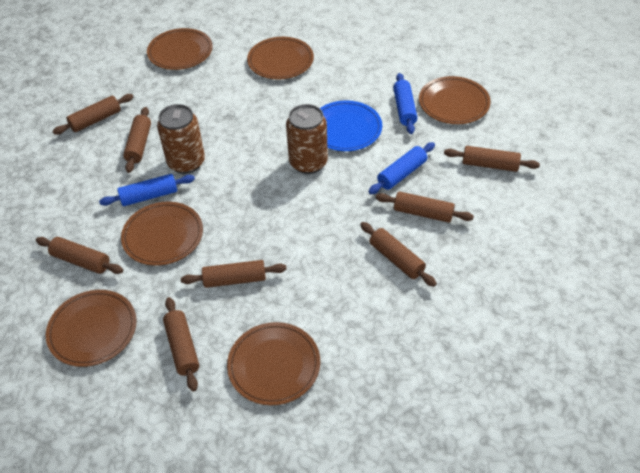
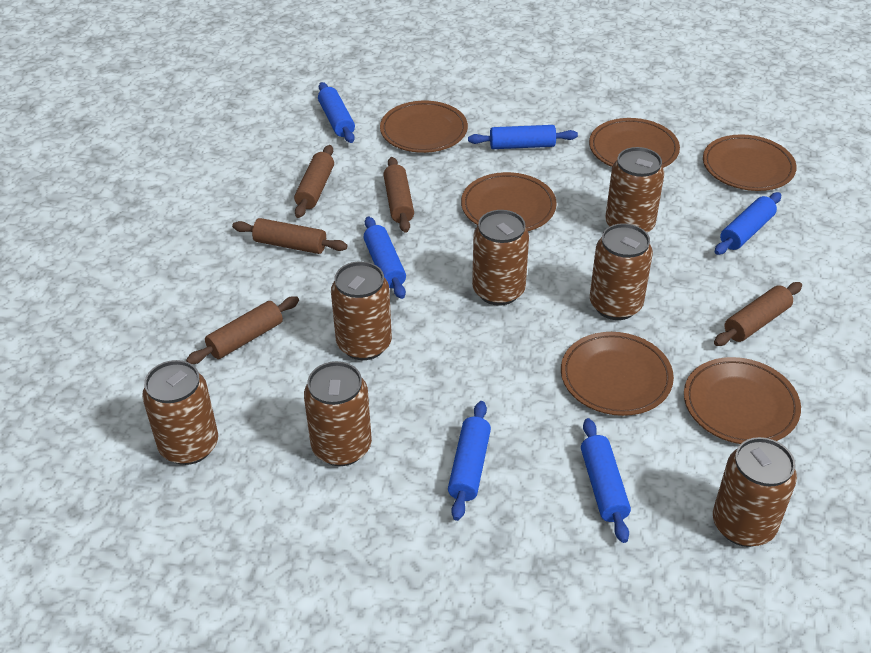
blue plate: [320,100,382,151] = 1 -> none = 0
blue rolling pin: [99,174,195,206] [368,142,435,194] [393,73,417,134] = 3 -> [318,82,355,143] [363,217,406,299] [448,401,491,521] [468,125,578,149] [581,418,631,543] [715,192,781,255] = 6
brown can: [157,104,205,174] [286,104,328,174] = 2 -> [142,360,218,465] [304,361,372,466] [331,261,392,360] [472,210,529,306] [590,223,653,320] [605,147,664,233] [713,437,797,547] = 7
brown rolling pin: [36,237,123,274] [52,94,133,135] [123,107,151,173] [163,297,199,392] [181,260,287,288] [360,222,437,287] [376,191,474,223] [444,146,540,172] = 8 -> [186,296,299,364] [232,218,347,254] [294,145,334,218] [384,157,414,233] [714,282,802,346] = 5

